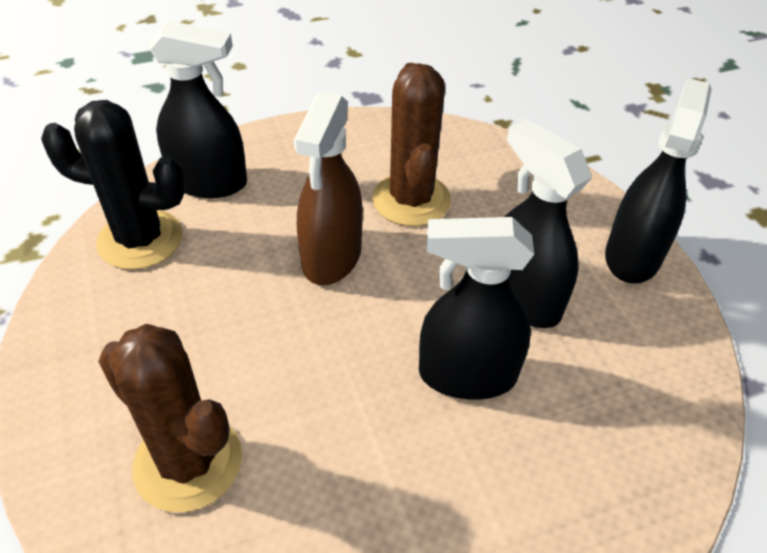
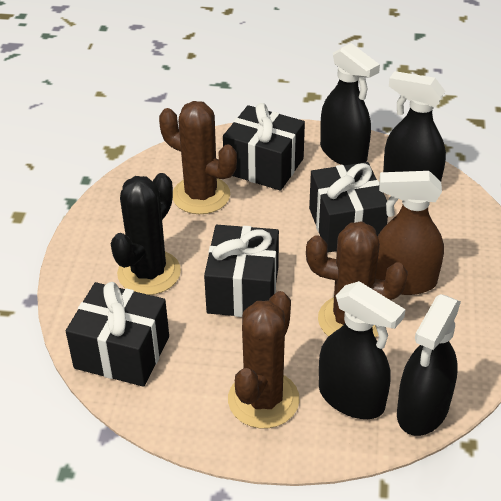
black gift: none = 0 -> [66,282,169,387] [204,225,279,317] [223,103,305,191] [309,162,388,253] = 4
brown cactus: [98,324,242,512] [372,63,451,226] = 2 -> [159,101,237,214] [228,291,300,428] [306,221,408,338] = 3

